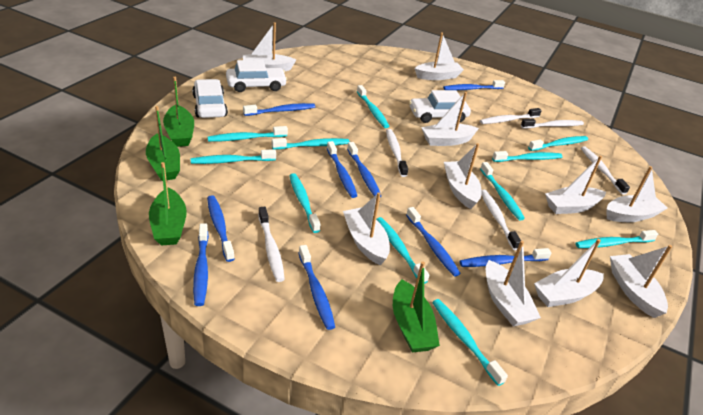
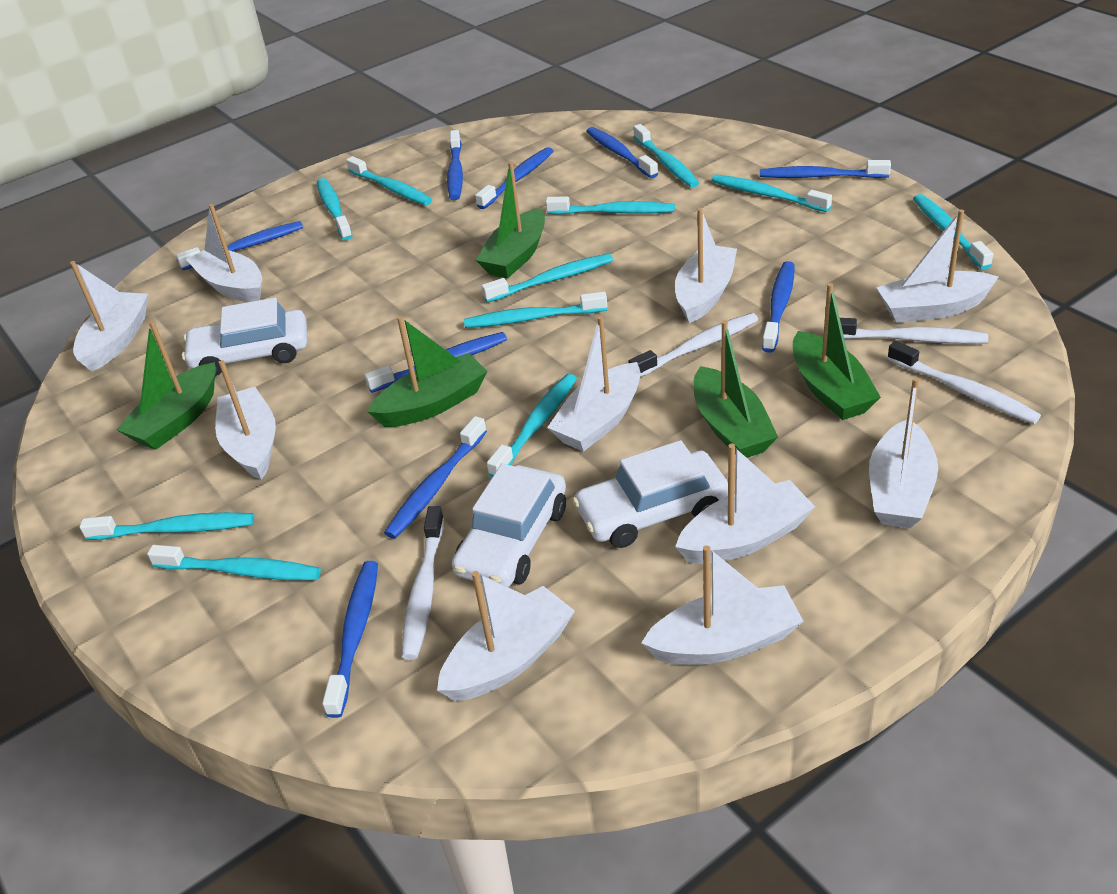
green boat: [146,106,180,181] [149,162,187,245] [163,77,194,147] [393,262,440,352] = 4 -> [116,320,216,450] [368,316,488,427] [476,161,545,279] [694,320,778,458] [793,283,881,420] = 5
white toothbrush: [258,207,285,282] [386,129,408,177] [480,108,542,124] [481,190,521,250] [521,119,584,128] [581,146,630,195] = 6 -> [402,506,444,660] [629,313,758,377] [840,318,988,344] [888,341,1041,424] = 4

